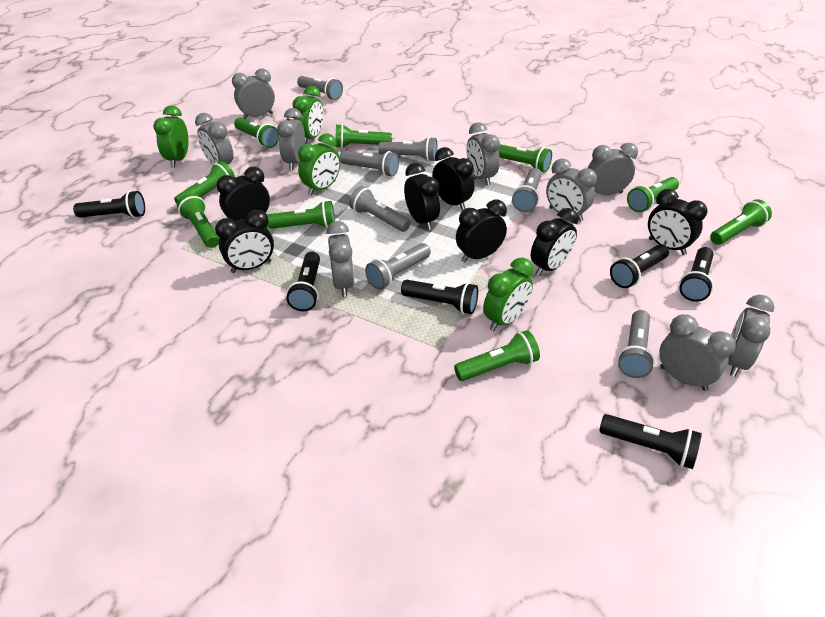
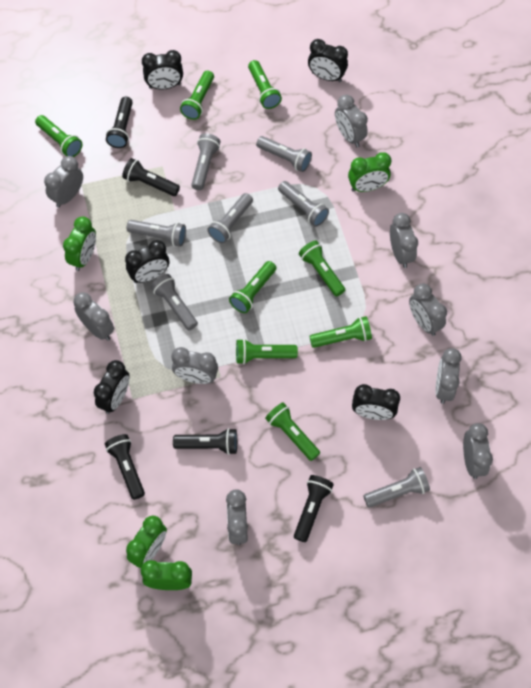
black clock: [215,210,274,273] [216,166,270,221] [404,163,440,230] [432,147,474,211] [456,199,507,262] [531,208,579,276] [648,189,707,255] = 7 -> [94,360,129,414] [125,240,169,283] [142,50,183,90] [308,39,348,82] [352,384,400,420] = 5
black flashlight: [73,191,145,218] [286,252,320,311] [401,280,478,314] [599,414,702,469] [610,244,669,288] [679,247,714,302] = 6 -> [105,434,145,500] [106,97,133,148] [122,158,180,196] [173,428,237,455] [294,475,334,542] = 5
green flashlight: [174,161,235,204] [177,193,219,248] [234,118,279,148] [267,201,335,229] [336,124,392,148] [454,330,540,381] [498,144,552,173] [627,177,679,212] [710,199,772,245] = 9 -> [35,115,82,157] [180,70,214,120] [229,261,276,313] [236,339,298,364] [248,60,282,109] [265,403,320,461] [299,240,345,297] [309,316,372,348] = 8

